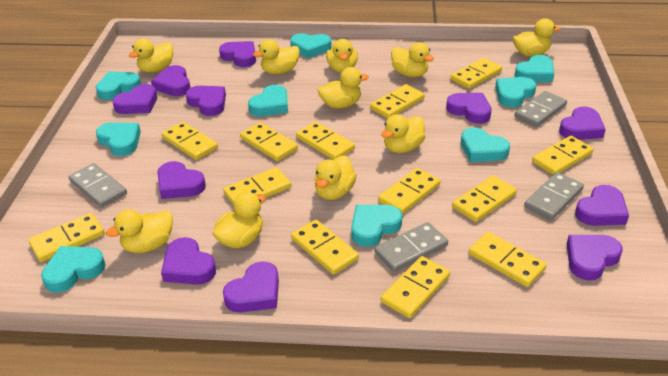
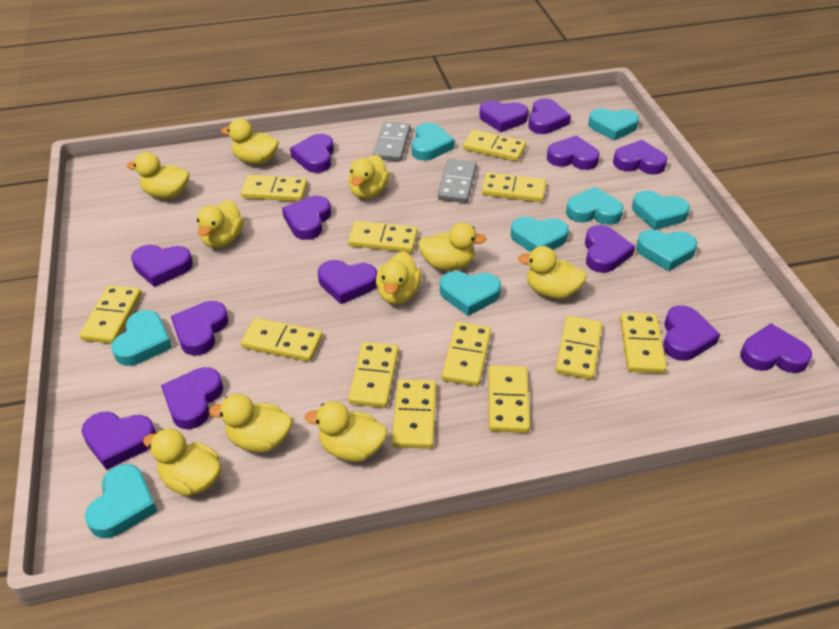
grey domino: [68,163,127,208] [374,222,448,272] [514,91,567,127] [524,172,584,220] = 4 -> [373,122,411,161] [438,159,477,203] = 2
purple heart: [112,84,157,114] [151,65,190,96] [157,161,206,199] [161,237,216,285] [186,86,226,116] [219,41,256,67] [223,262,279,313] [446,93,491,124] [559,106,606,140] [567,235,623,281] [575,185,629,226] = 11 -> [81,412,156,470] [131,245,193,287] [161,367,223,429] [171,301,228,356] [282,196,331,240] [290,134,334,173] [318,260,377,304] [479,100,528,132] [528,98,571,134] [547,135,600,170] [585,225,635,273] [613,140,667,174] [663,305,720,361] [740,324,812,373] = 14
yellow domino: [28,213,105,262] [161,122,218,160] [223,167,291,205] [240,122,298,161] [291,220,359,275] [296,122,355,160] [370,84,425,118] [378,168,440,214] [381,256,450,318] [451,58,502,89] [452,175,517,222] [469,232,547,287] [532,136,593,175] = 13 -> [79,285,142,344] [241,175,307,201] [241,318,323,362] [348,221,418,253] [348,342,399,408] [392,379,436,449] [442,322,491,386] [463,130,526,161] [482,172,546,202] [489,365,530,433] [556,316,602,380] [620,313,667,373] = 12

